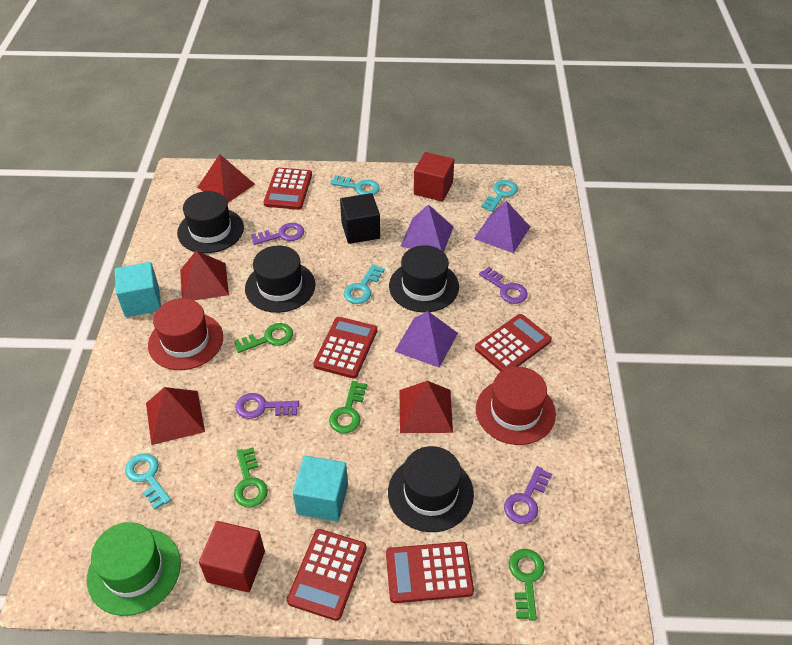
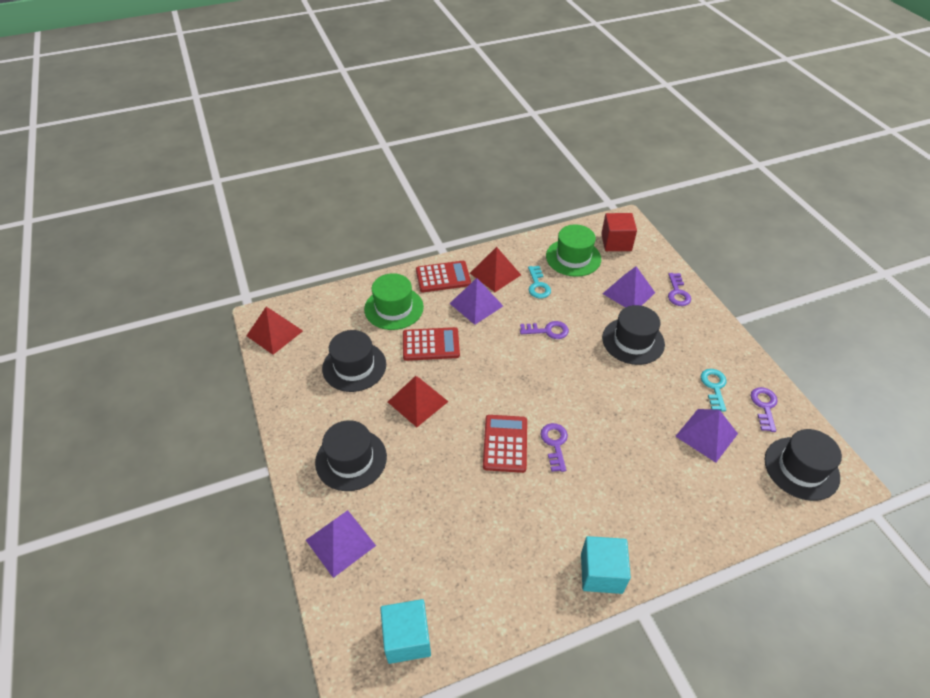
black cube: [340,193,380,244] = 1 -> none = 0
green hat: [87,522,181,616] = 1 -> [364,273,424,330] [546,224,601,277] = 2
green key: [234,323,293,353] [234,447,268,507] [329,381,367,433] [509,549,545,621] = 4 -> none = 0
purple pyramid: [394,311,458,368] [400,204,453,252] [474,201,530,253] = 3 -> [306,510,376,578] [449,278,503,325] [603,266,655,308] [675,409,738,463] = 4
red calculator: [263,167,312,210] [287,529,366,621] [313,317,377,378] [386,542,474,603] [475,314,552,372] = 5 -> [403,327,460,361] [416,261,471,292] [483,415,527,473] = 3
red cube: [199,521,265,592] [414,152,454,202] = 2 -> [601,213,637,251] = 1
red hat: [148,298,223,370] [476,367,556,445] = 2 -> none = 0
red pyramid: [146,387,205,445] [180,251,229,300] [197,154,255,203] [400,381,453,433] = 4 -> [246,307,303,355] [388,376,449,427] [470,247,521,292] = 3
turquoise key: [125,453,171,510] [331,175,380,195] [344,264,385,304] [481,180,518,212] = 4 -> [528,266,551,298] [701,369,727,411] = 2

